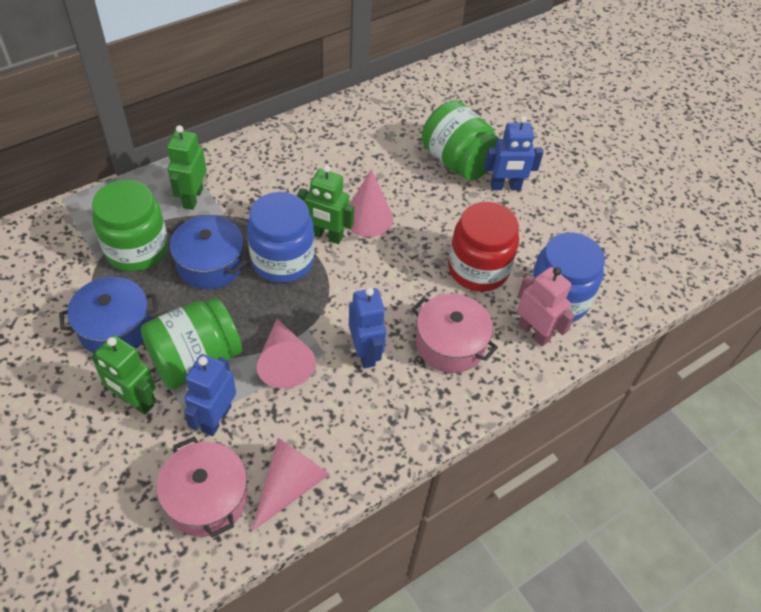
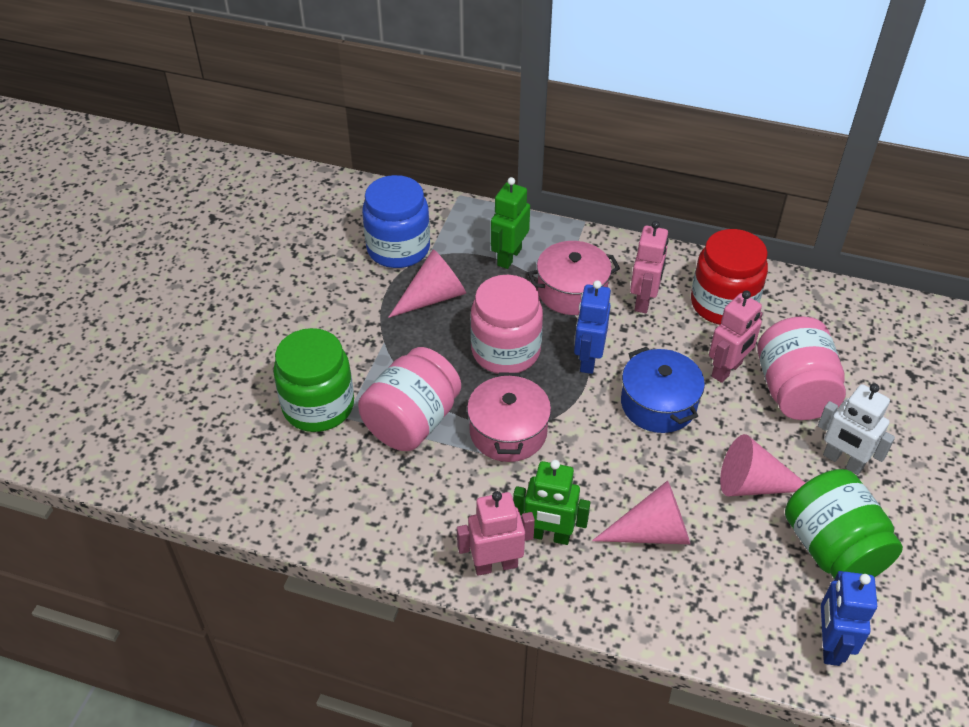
blue jar: [247,192,314,283] [531,232,605,322] = 2 -> [362,175,430,268] = 1
blue pot: [59,277,158,353] [169,215,247,289] = 2 -> [621,347,705,433] = 1
blue robot: [184,354,236,436] [349,288,386,368] [484,116,543,190] = 3 -> [574,280,611,374] [821,571,877,666] = 2
green jar: [92,180,168,272] [141,298,242,389] [422,100,500,180] = 3 -> [273,328,354,432] [785,469,903,579] = 2
green robot: [92,335,156,415] [167,125,207,210] [297,165,354,244] = 3 -> [491,177,530,269] [513,460,590,545] = 2
pink jar: none = 0 -> [358,347,461,451] [471,275,543,374] [757,316,846,420] = 3
pink robot: [517,267,575,346] = 1 -> [457,491,535,576] [630,221,669,313] [709,291,763,383] = 3
white robot: none = 0 -> [818,383,895,475] = 1

